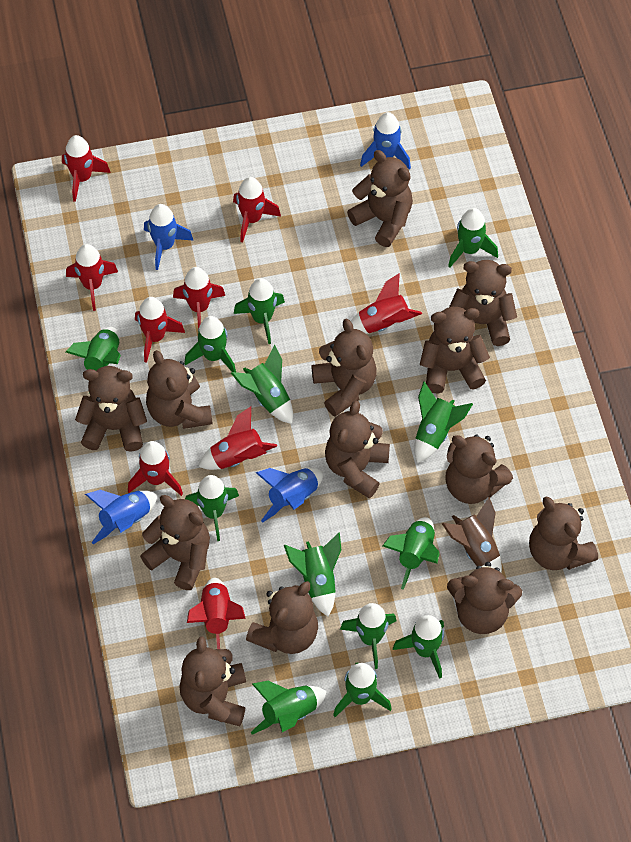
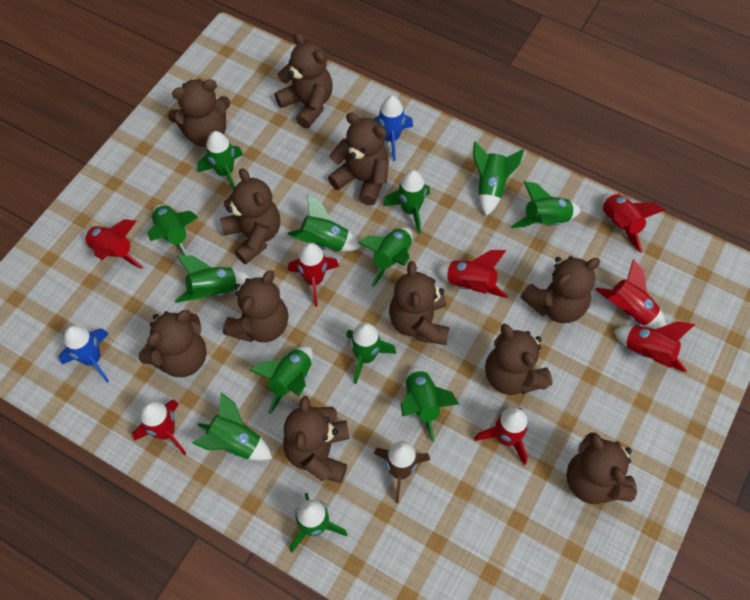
blue rocket: [85,490,157,544] [144,204,194,270] [256,468,323,522] [360,112,411,170] = 4 -> [59,325,109,382] [373,96,413,161] = 2
brown teddy bear: [75,366,147,452] [140,495,210,590] [146,350,213,429] [179,636,246,726] [246,581,318,654] [311,319,376,416] [325,401,390,498] [347,150,413,247] [420,307,490,393] [445,434,513,504] [447,562,522,634] [449,260,517,346] [529,496,598,570] = 13 -> [139,310,207,377] [168,79,230,147] [220,168,280,264] [223,270,288,342] [275,33,333,128] [283,396,350,483] [328,112,389,205] [389,261,449,345] [485,324,553,395] [520,256,600,323] [566,432,637,504] = 11
red rocket: [62,135,111,202] [66,244,118,311] [128,441,183,496] [135,297,185,363] [173,267,225,329] [187,578,246,649] [198,407,277,470] [233,177,281,242] [351,273,422,334] = 9 -> [83,219,143,269] [132,399,187,456] [288,243,339,307] [436,250,508,298] [474,407,529,465] [595,259,666,329] [601,193,665,253] [613,321,695,373] = 8

